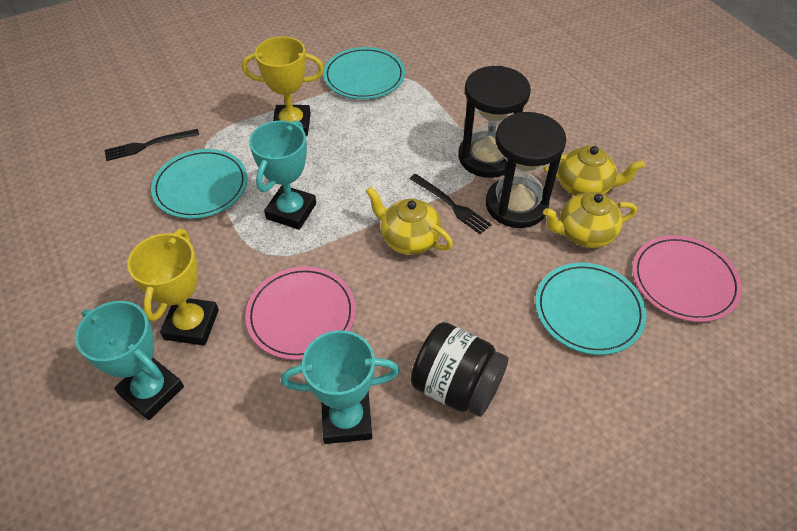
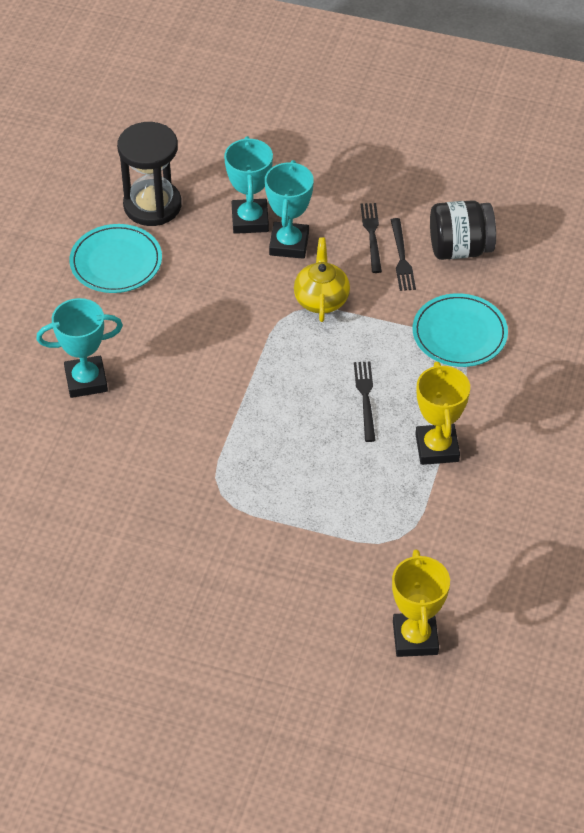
black fork: [104,129,199,161] [410,174,492,234] = 2 -> [354,361,376,442] [361,203,382,273] [391,218,416,291] = 3
black hourglass: [459,66,531,178] [486,112,566,228] = 2 -> [117,122,182,226] = 1
pink plate: [245,267,356,360] [632,235,742,322] = 2 -> none = 0
turquoise plate: [151,149,248,219] [323,47,405,99] [535,263,647,355] = 3 -> [70,224,162,293] [413,293,508,367] = 2
yellow teapot: [366,187,453,255] [543,145,645,196] [543,192,637,248] = 3 -> [294,237,350,322] = 1

